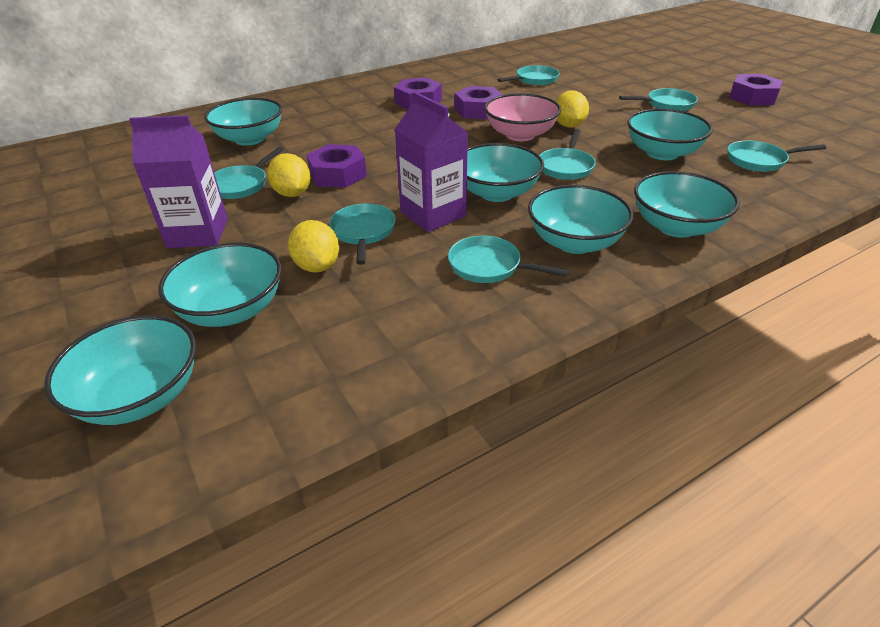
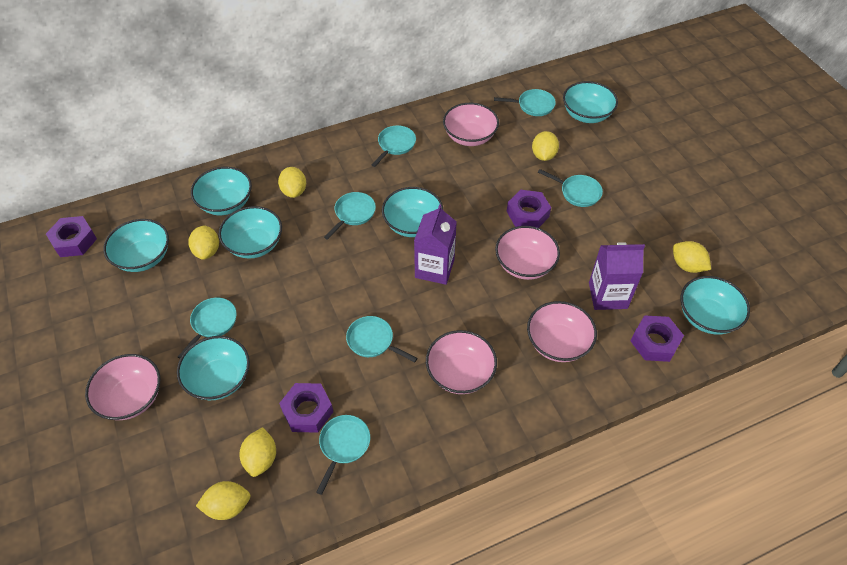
pink bowl: [484,93,561,141] = 1 -> [85,354,160,420] [426,330,497,394] [443,103,499,146] [495,226,560,280] [527,301,597,362] = 5
yellow lemon: [267,153,311,197] [288,220,339,273] [556,90,589,128] = 3 -> [188,225,219,260] [196,481,251,520] [239,427,276,477] [278,167,306,198] [532,131,559,161] [673,241,711,273] = 6

